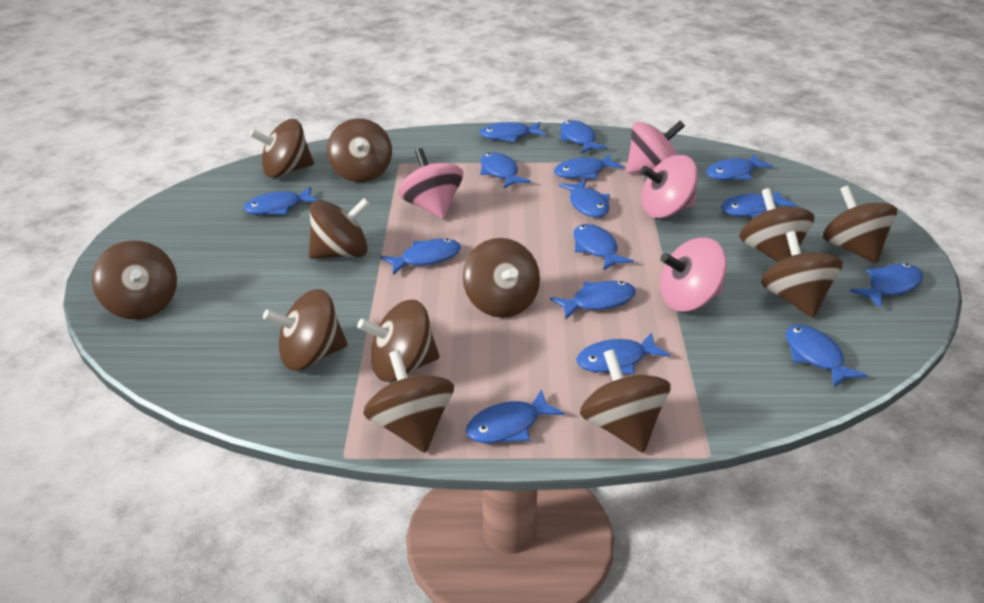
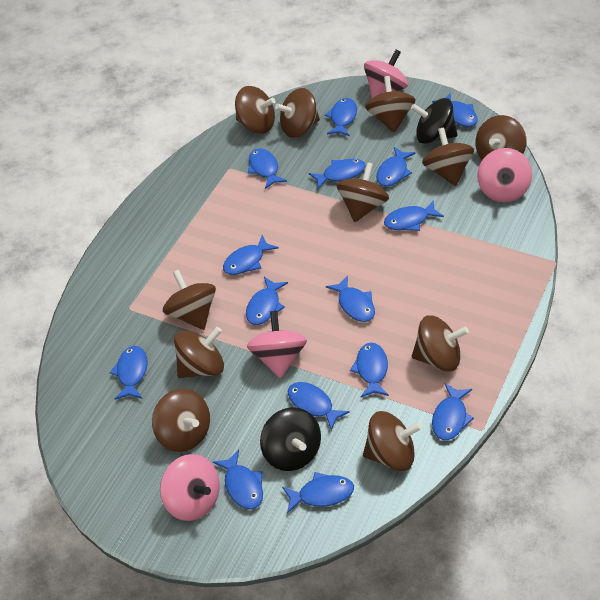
black spinning top: none = 0 -> [260,407,321,471] [411,98,458,144] = 2
brown spinning top: [92,240,177,319] [250,119,314,178] [263,289,348,371] [309,198,370,259] [327,118,392,182] [357,300,440,382] [363,350,454,453] [463,238,540,318] [580,349,671,453] [739,188,815,262] [761,231,843,318] [823,186,897,264] = 12 -> [152,388,210,452] [163,270,216,330] [174,327,224,378] [235,86,275,134] [275,88,320,138] [337,162,389,222] [363,411,422,471] [365,76,415,133] [412,315,469,372] [422,128,474,186] [475,115,527,160] = 11

